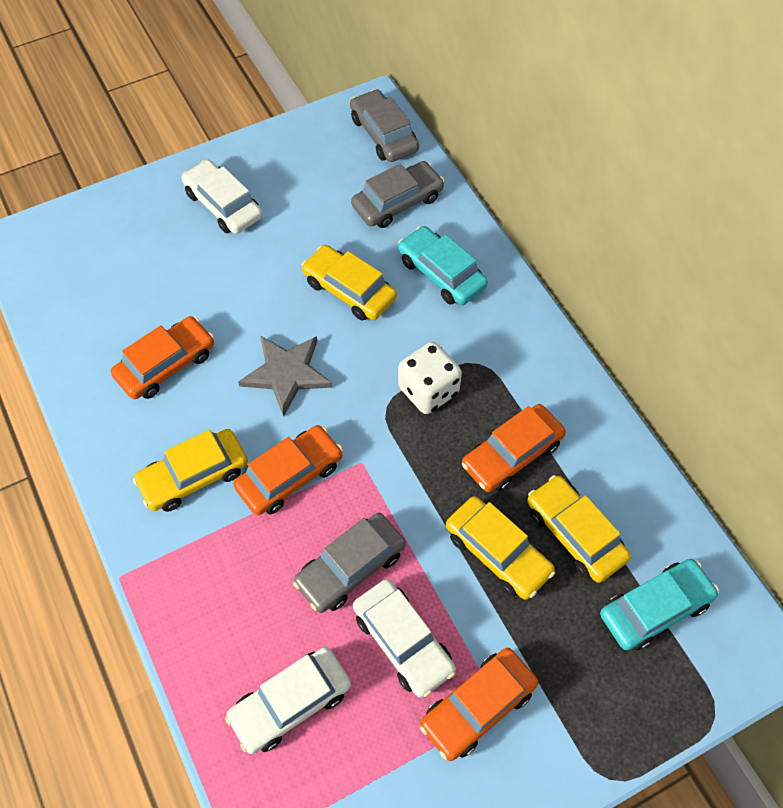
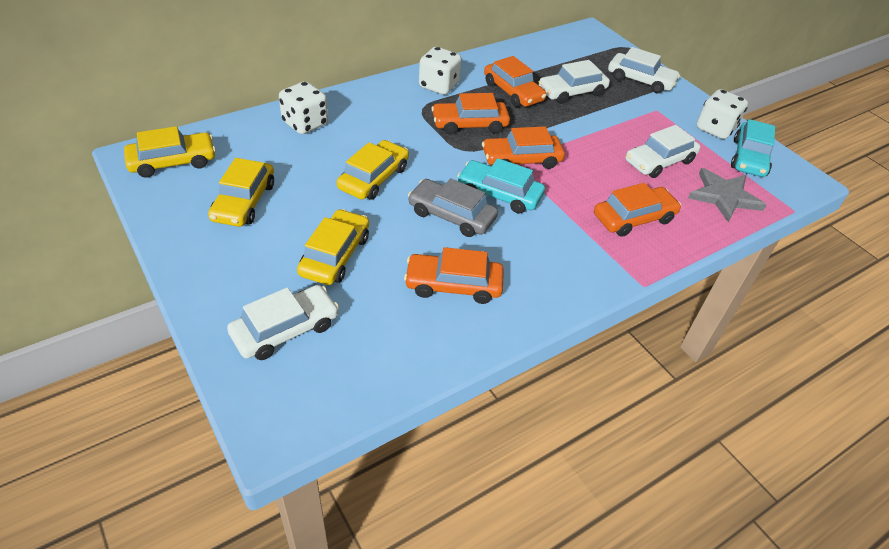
grey car: [293,513,406,613] [350,89,419,162] [351,161,445,228] = 3 -> [408,178,498,237] = 1
orange car: [111,316,214,399] [233,425,343,515] [420,648,538,761] [462,404,566,492] = 4 -> [404,247,504,304] [432,93,510,135] [482,126,565,169] [484,56,546,107] [594,183,681,237] = 5
white car: [182,160,263,234] [225,647,351,754] [353,579,456,698] = 3 -> [227,285,339,360] [539,60,610,104] [608,47,680,93] [625,125,701,178] = 4
white dice: [398,342,462,414] = 1 -> [279,81,328,134] [419,47,462,95] [697,89,748,139] = 3

